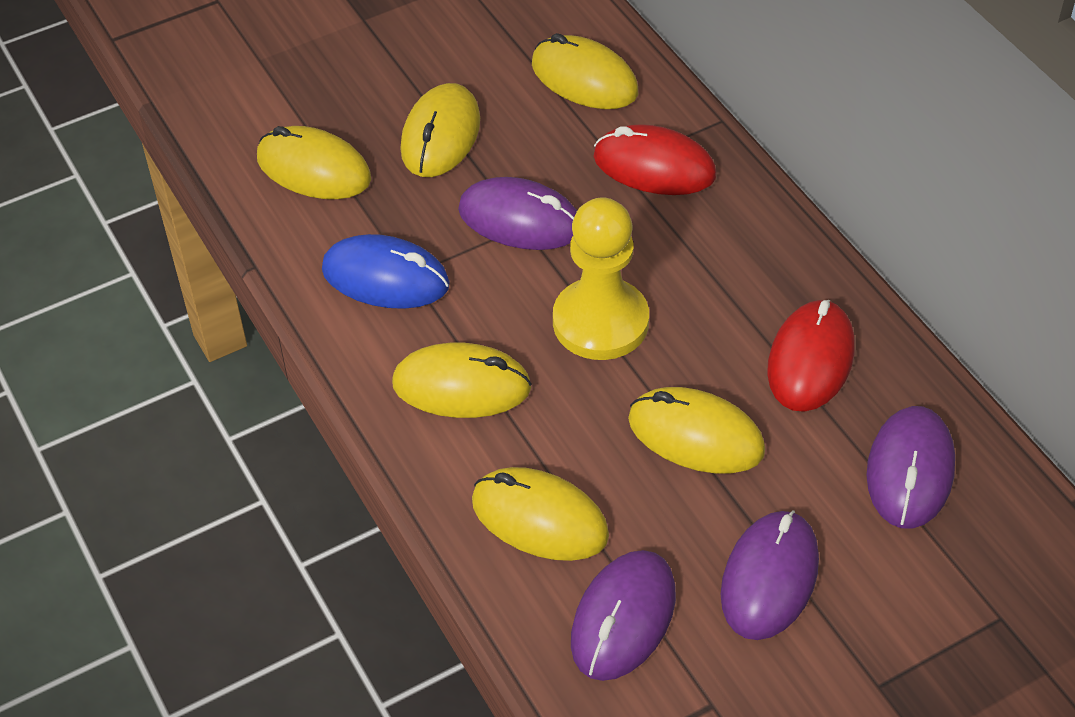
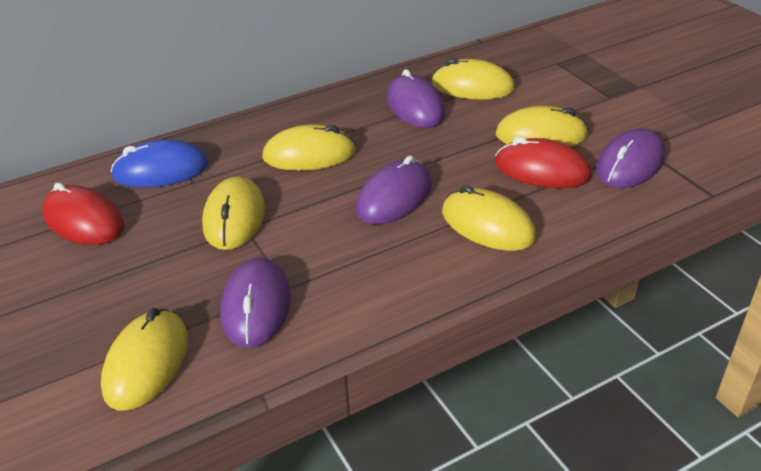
yellow pawn: [553,197,649,360] = 1 -> none = 0

